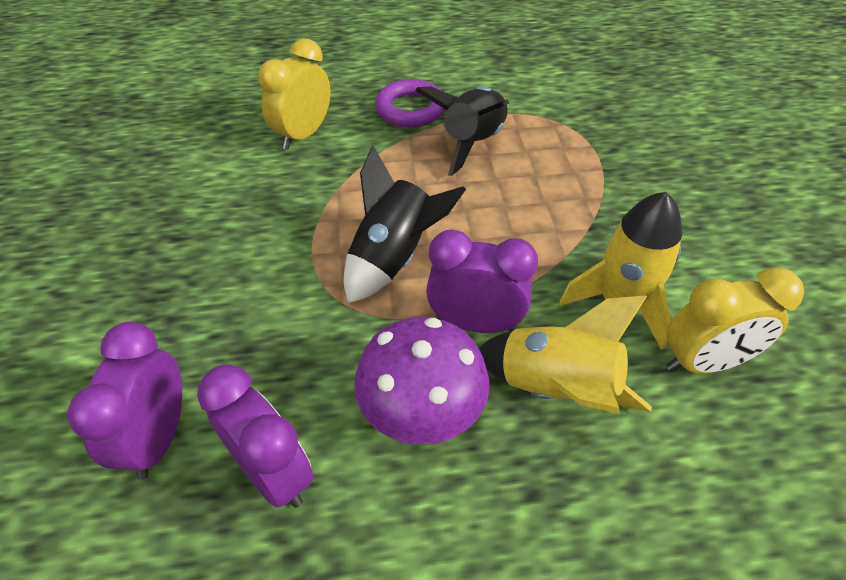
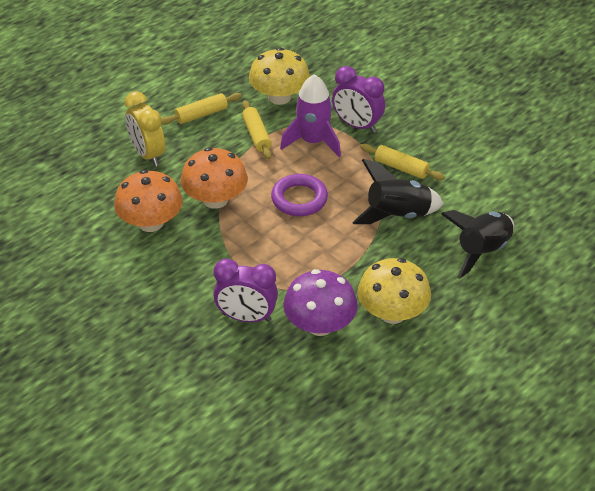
orange mushroom: none = 0 -> [114,170,183,232] [181,148,248,209] = 2
purple clock: [68,322,182,480] [197,365,313,508] [426,229,538,333] = 3 -> [213,259,278,322] [332,66,385,133] = 2
purple rocket: none = 0 -> [280,75,341,157] = 1
yellow clock: [258,38,331,150] [666,267,804,374] = 2 -> [124,91,165,166] = 1
yellow mushroom: none = 0 -> [249,48,310,105] [357,258,431,324] = 2
yellow rocket: [479,295,652,414] [560,192,682,350] = 2 -> none = 0
yellow rolling pin: none = 0 -> [161,93,242,125] [242,100,272,160] [360,144,445,180] = 3

